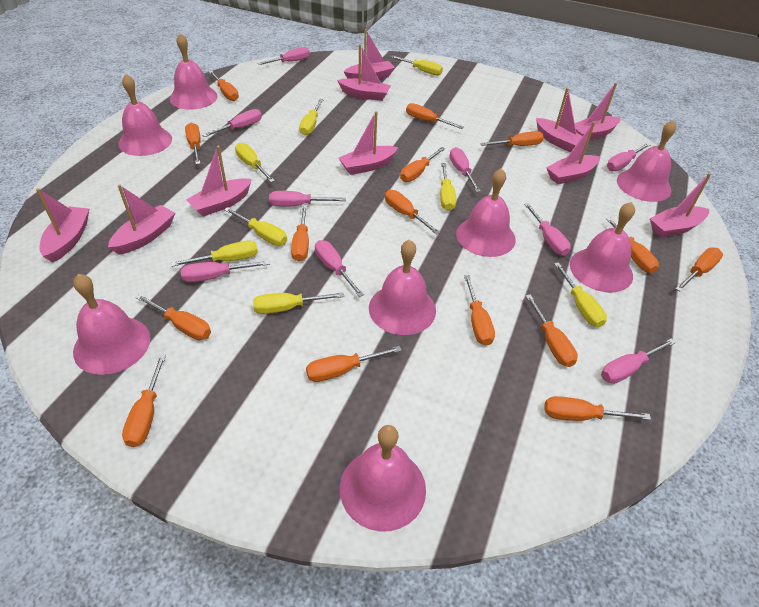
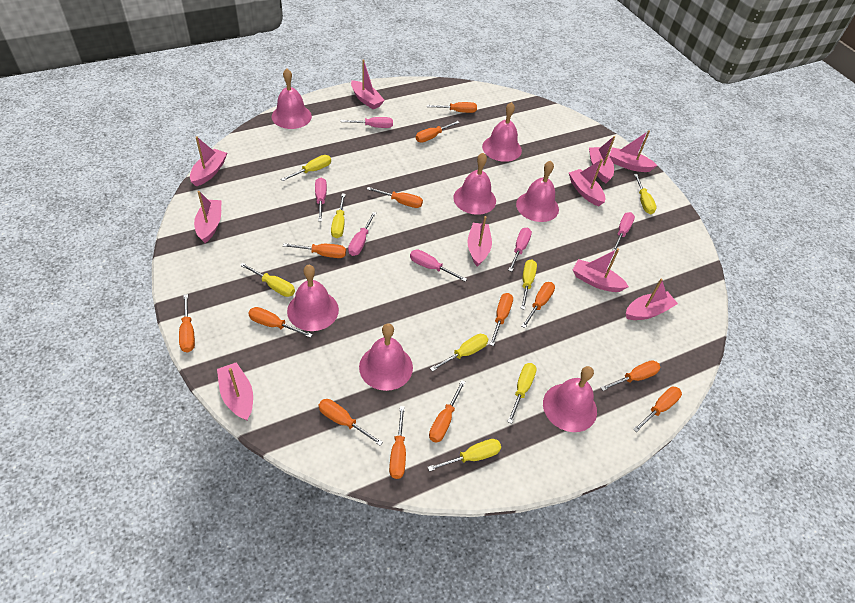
orange screwdriver: [122,354,166,447] [135,294,211,340] [185,123,201,164] [209,71,239,101] [291,205,309,262] [306,346,402,382] [385,190,440,235] [400,147,446,182] [406,103,464,129] [464,275,495,346] [480,131,544,146] [525,294,578,367] [544,396,651,421] [606,218,659,273] [675,248,723,292] = 15 -> [179,294,195,352] [248,307,313,338] [283,243,346,258] [318,399,383,446] [367,187,423,208] [389,406,406,479] [416,121,460,143] [427,102,477,113] [429,380,466,443] [490,293,513,346] [522,282,555,328] [600,360,661,391] [633,387,682,432] = 13
pink bell: [73,274,150,375] [118,74,172,156] [170,33,218,110] [340,425,426,532] [369,239,436,335] [456,168,516,257] [570,202,635,293] [617,120,676,202] = 8 -> [272,69,312,129] [287,265,339,331] [359,324,413,391] [453,153,496,215] [482,102,522,162] [516,161,559,222] [543,366,597,432] = 7
pink screwdriver: [180,260,270,282] [202,109,262,137] [257,47,310,65] [269,191,346,206] [315,240,364,297] [449,147,481,192] [524,203,571,256] [601,339,676,384] [607,143,651,171] = 9 -> [315,178,327,221] [340,117,393,128] [348,212,376,256] [410,250,467,282] [508,228,532,272] [612,212,635,252] = 6

